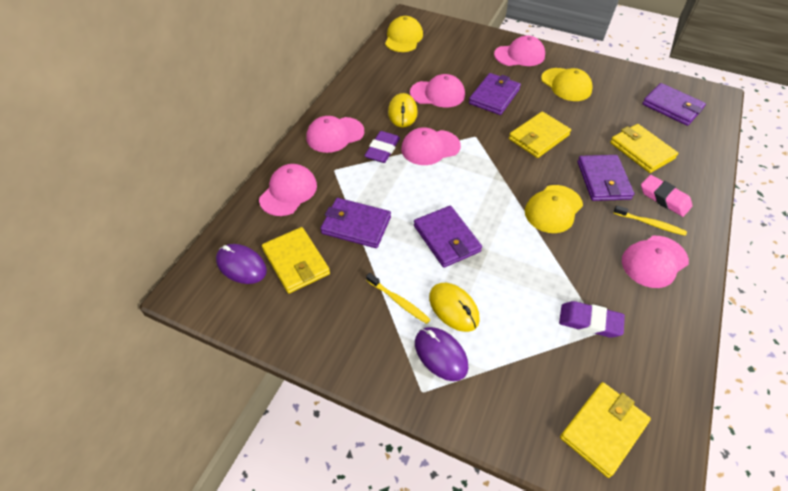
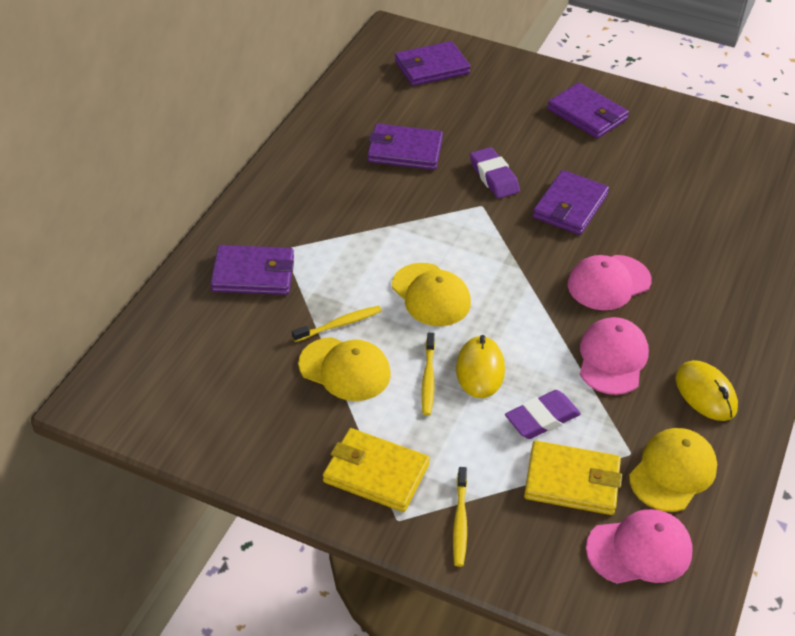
pink cap: [259,164,317,216] [307,116,364,153] [401,127,461,165] [410,74,465,108] [494,36,545,66] [622,236,689,288] = 6 -> [568,255,652,310] [580,317,649,395] [586,509,693,584] = 3
pink eraser: [641,175,693,217] = 1 -> none = 0
purple mouse: [216,244,267,284] [415,327,469,381] = 2 -> none = 0
yellow toothbrush: [366,273,431,324] [613,205,687,236] = 2 -> [292,306,382,342] [421,333,435,416] [453,467,467,567] = 3
yellow wallet: [262,227,330,293] [509,112,571,158] [560,382,651,478] [610,124,678,173] = 4 -> [323,428,430,512] [524,441,622,515] = 2

